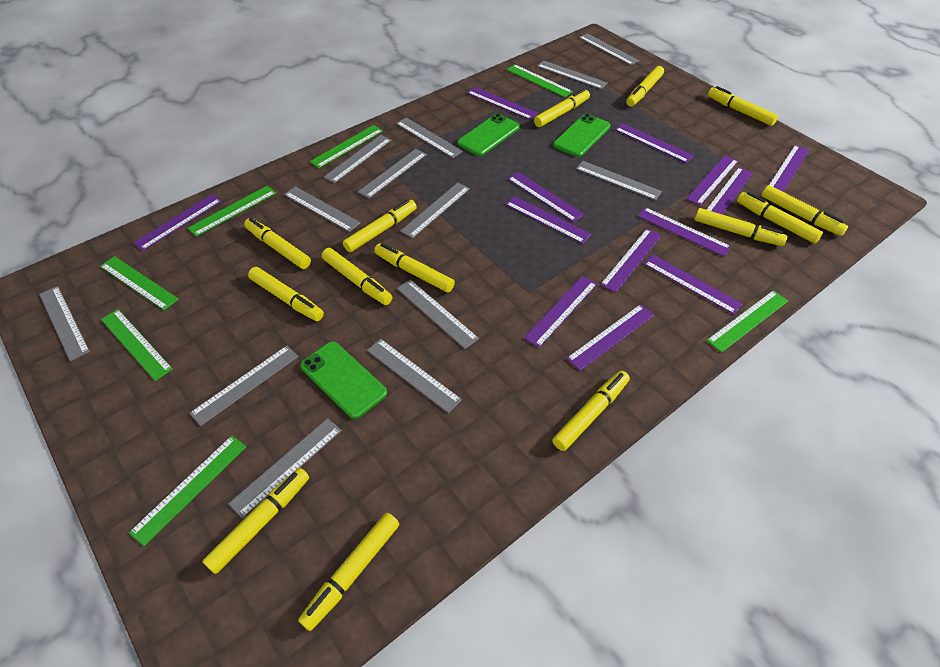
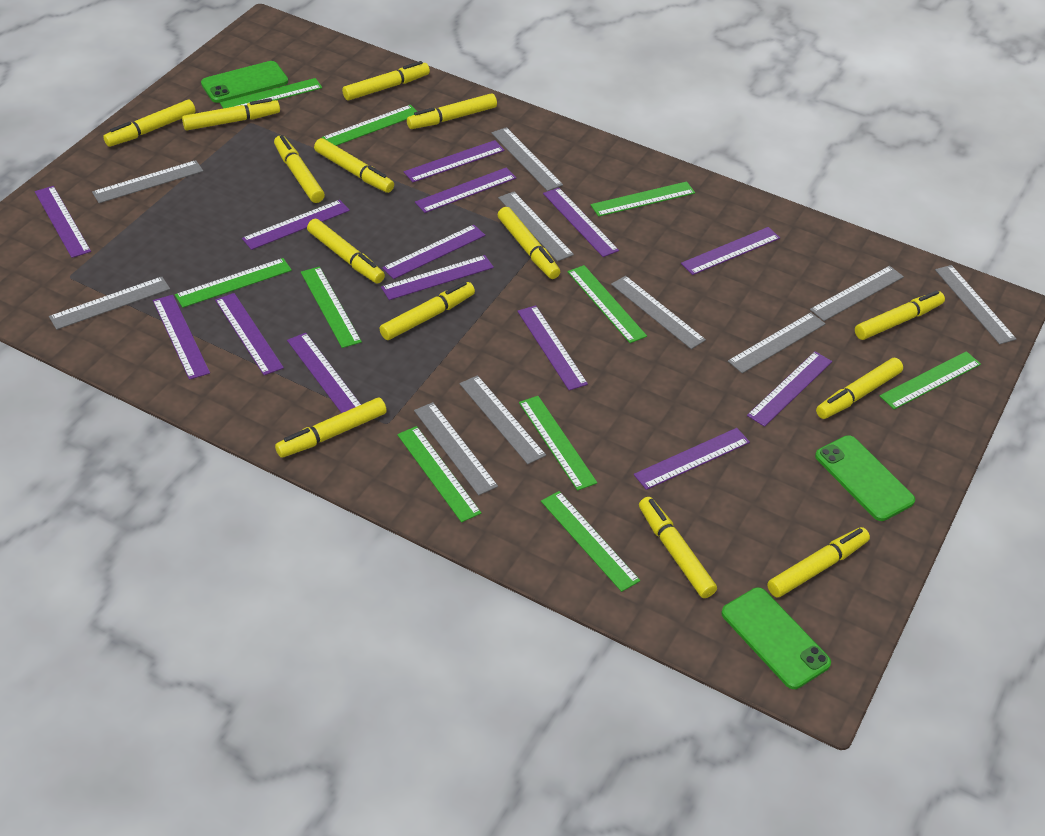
green ruler: [100,256,179,310] [101,309,173,381] [129,436,246,546] [188,185,276,237] [310,125,383,168] [507,64,573,97] [706,290,788,353] = 7 -> [175,258,292,308] [220,78,322,108] [301,267,362,348] [322,105,418,146] [397,426,481,522] [519,396,597,491] [541,491,640,592] [568,265,647,343] [590,181,695,217] [880,351,981,410] = 10
grey ruler: [39,286,90,361] [189,346,299,426] [228,418,342,518] [284,186,360,232] [324,135,391,183] [358,149,427,198] [367,339,462,413] [396,117,463,158] [397,279,479,349] [400,183,470,238] [537,60,608,89] [576,161,662,200] [579,33,640,66] = 13 -> [49,277,170,330] [92,160,203,203] [414,402,498,495] [460,375,546,464] [491,127,563,191] [498,192,574,261] [611,276,706,349] [728,312,825,373] [810,266,904,321] [935,265,1016,344] = 10
purple ruler: [133,194,222,251] [467,87,538,120] [505,196,591,244] [507,172,584,222] [524,276,597,348] [566,304,654,371] [600,229,662,293] [615,123,694,163] [638,207,731,256] [644,255,743,314] [686,155,738,206] [706,167,753,215] [769,145,809,192] = 13 -> [35,186,91,258] [153,295,210,380] [215,293,284,375] [242,200,350,250] [287,333,361,413] [381,255,494,300] [382,225,485,279] [404,140,504,182] [415,167,516,213] [517,305,588,390] [543,187,619,257] [634,428,750,490] [681,227,780,275] [747,351,832,427] = 14

